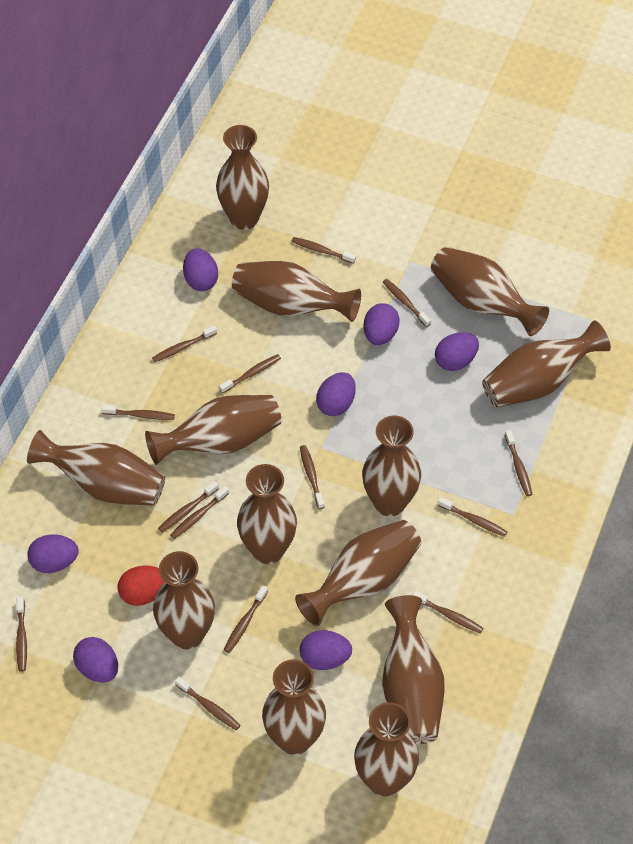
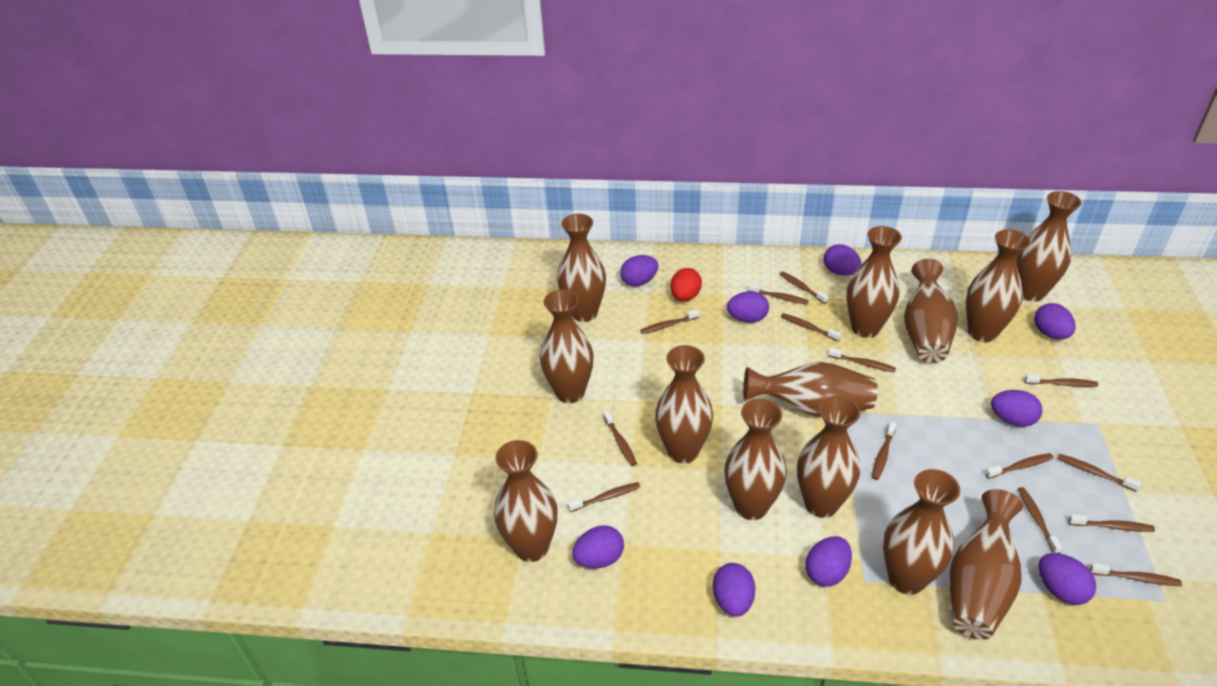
purple egg: [27,534,79,573] [73,637,118,682] [183,248,218,291] [300,630,352,670] [316,372,356,416] [363,303,400,345] [435,332,479,371] = 7 -> [572,525,624,569] [620,255,658,286] [713,563,755,617] [727,291,769,323] [806,536,852,587] [824,244,862,276] [991,390,1043,427] [1034,303,1076,339] [1039,553,1096,605] = 9

